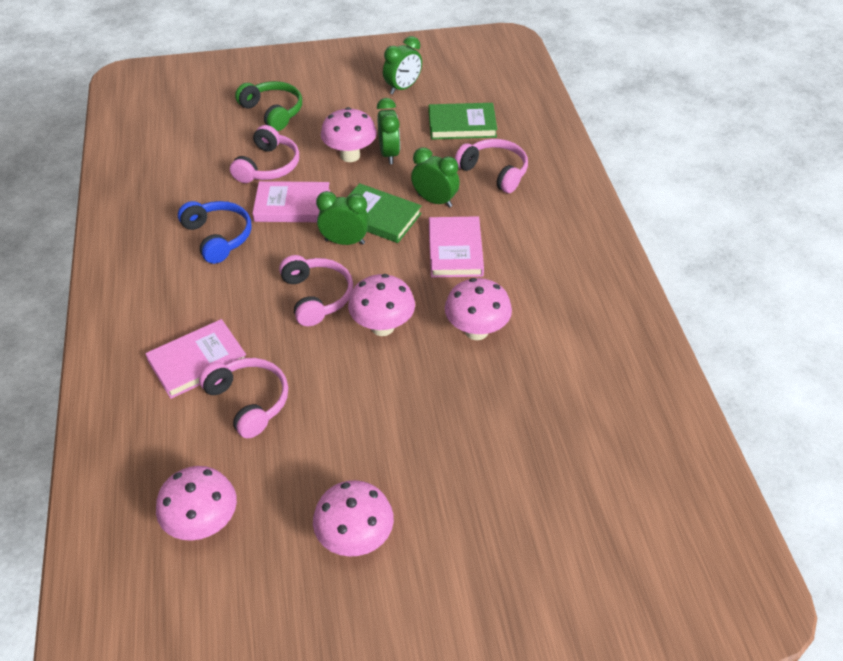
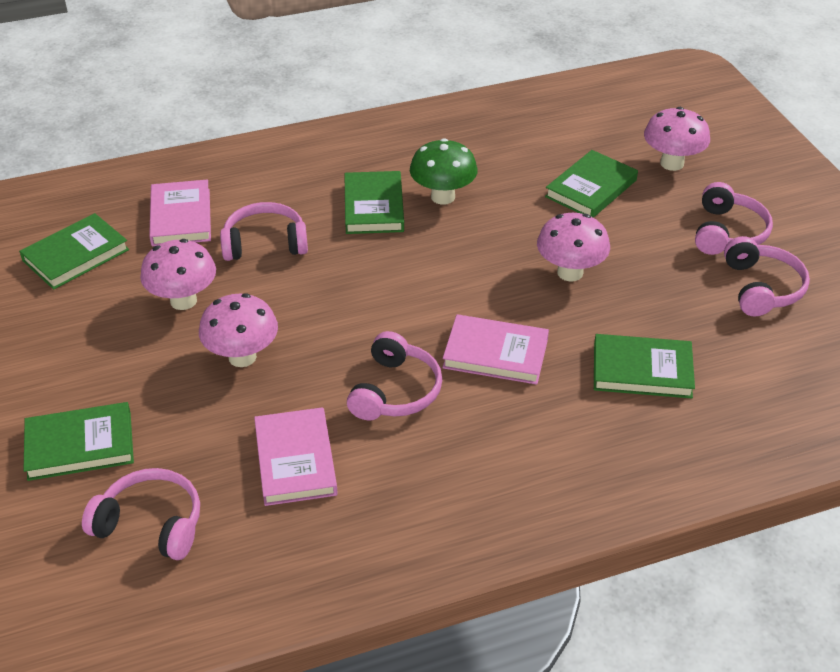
blue headphones: [178,201,252,264] = 1 -> none = 0
green book: [347,183,422,243] [429,103,498,140] = 2 -> [19,213,129,290] [23,402,134,481] [344,171,404,234] [545,150,638,218] [594,334,695,399] = 5
green clock: [316,191,369,245] [377,98,400,164] [383,36,422,95] [411,147,460,208] = 4 -> none = 0
green headphones: [235,81,302,131] = 1 -> none = 0
green mushroom: none = 0 -> [410,138,478,205] = 1
pink headphones: [199,358,288,438] [230,125,299,183] [279,255,353,326] [455,139,528,193] = 4 -> [82,468,200,560] [220,202,308,261] [347,331,442,421] [695,182,773,255] [724,236,810,316] = 5
pink mushroom: [156,466,237,541] [313,480,394,556] [321,107,377,162] [348,274,415,336] [445,278,512,340] = 5 -> [140,239,216,310] [199,293,278,367] [537,213,610,281] [644,107,710,171] = 4

